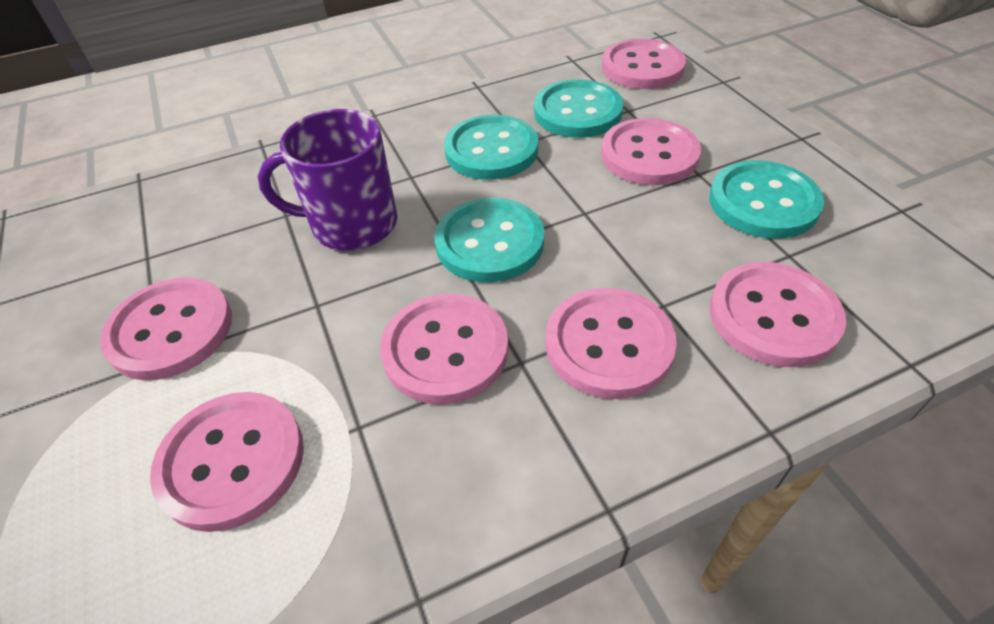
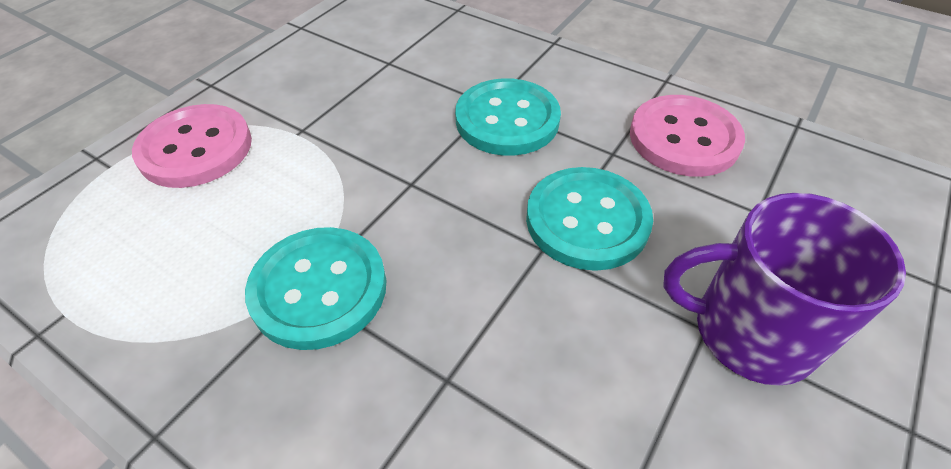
pink button: [100,277,232,380] [150,392,304,532] [380,293,508,405] [545,288,677,399] [601,118,701,185] [602,39,686,89] [709,262,846,367] = 7 -> [132,104,252,188] [630,95,745,177] = 2
turquoise button: [434,198,544,282] [444,115,538,180] [534,79,623,138] [709,160,824,239] = 4 -> [245,227,387,350] [455,78,561,156] [526,167,653,271] = 3

